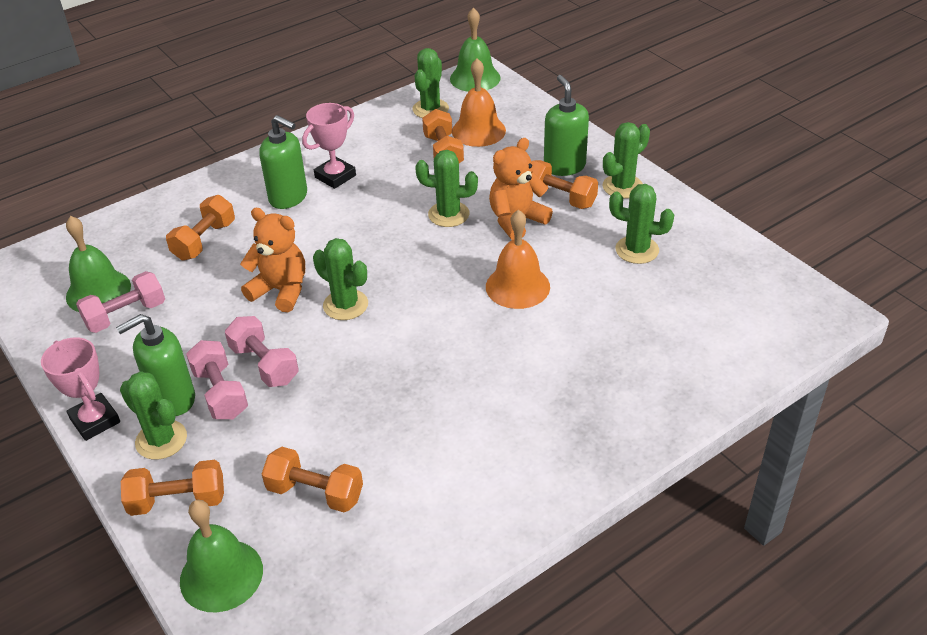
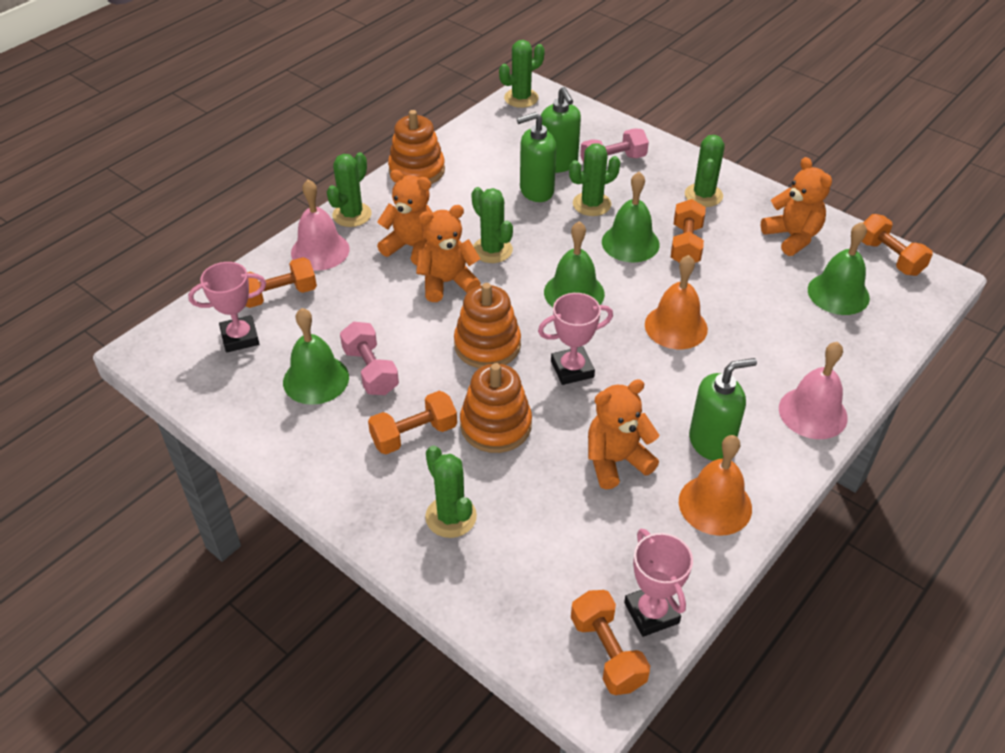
green bell: [66,216,131,312] [180,500,263,613] [450,8,501,92] = 3 -> [283,308,349,405] [544,221,605,307] [602,172,660,263] [808,222,870,315] = 4
orange stacking toy: none = 0 -> [388,110,445,184] [454,283,521,368] [460,363,532,453] = 3
orange teddy bear: [240,208,305,312] [489,138,553,240] = 2 -> [377,170,433,265] [416,205,481,302] [588,379,659,489] [761,157,832,256] = 4
pink bell: none = 0 -> [291,179,350,271] [779,342,848,439] = 2
pink dumbbell: [76,271,165,333] [186,340,248,419] [225,316,299,387] = 3 -> [340,322,399,395] [580,128,649,164] = 2
pink trophy: [41,337,120,441] [302,103,356,189] = 2 -> [188,262,266,352] [538,293,613,385] [624,529,693,637] = 3

